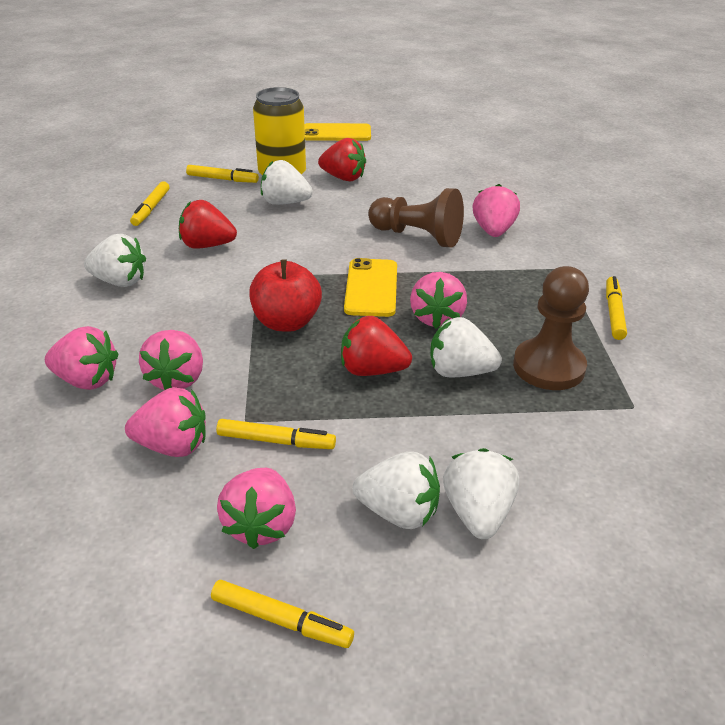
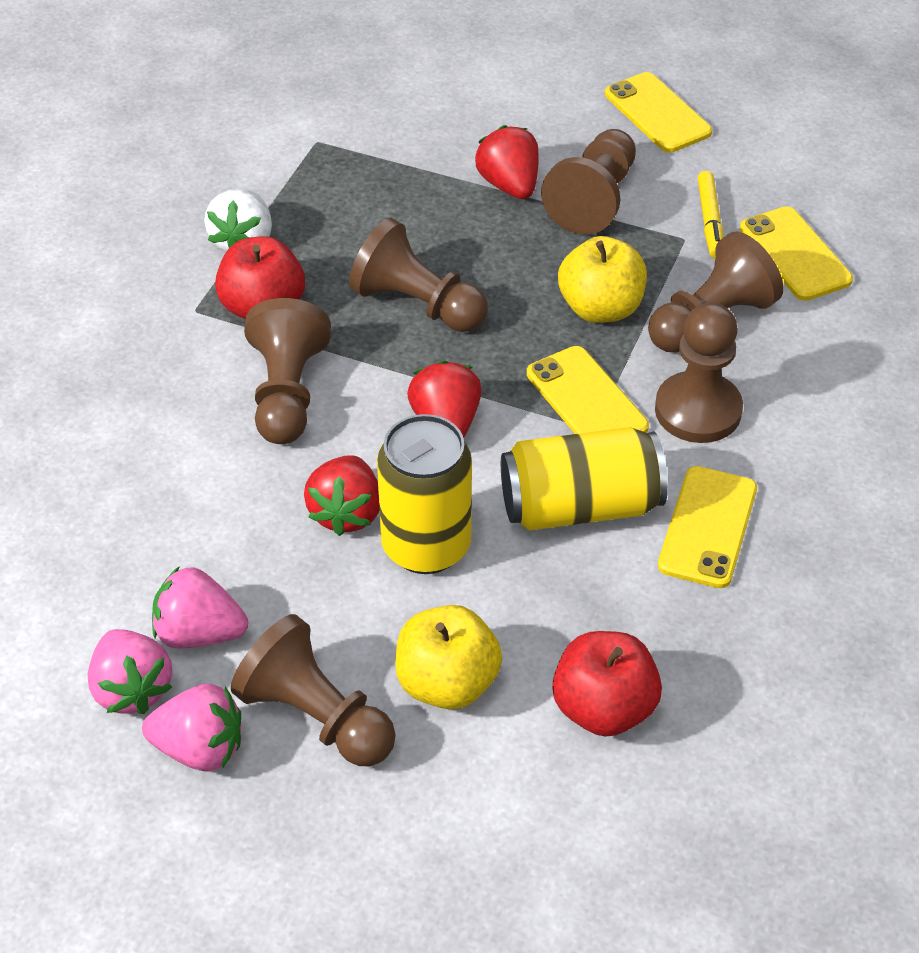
brown pawn: [368,188,464,247] [513,266,589,390] = 2 -> [231,614,396,766] [244,298,331,444] [349,218,488,332] [541,129,636,235] [648,232,784,352] [655,302,743,443] = 6
pink strawberry: [45,326,118,390] [125,387,206,457] [139,330,203,390] [217,468,296,549] [410,272,467,329] [473,184,520,237] = 6 -> [88,629,172,714] [142,684,241,771] [152,566,248,649] = 3
red apple: [249,259,322,332] = 1 -> [215,236,305,319] [552,631,662,737] = 2
white strawberry: [84,234,146,287] [261,160,313,205] [353,452,440,529] [430,317,502,378] [443,448,519,539] = 5 -> [204,189,272,252] = 1
yellow apple: none = 0 -> [395,605,502,710] [558,236,647,323] = 2
yellow can: [253,87,306,175] = 1 -> [377,414,472,574] [501,427,668,531] = 2
yellow marker: [130,181,169,226] [186,165,259,183] [211,580,354,648] [216,419,336,449] [606,276,627,340] = 5 -> [697,171,724,259] = 1
yellow phone: [304,123,371,141] [344,258,397,317] = 2 -> [527,346,649,434] [605,72,712,152] [658,466,757,588] [740,206,853,301] = 4

